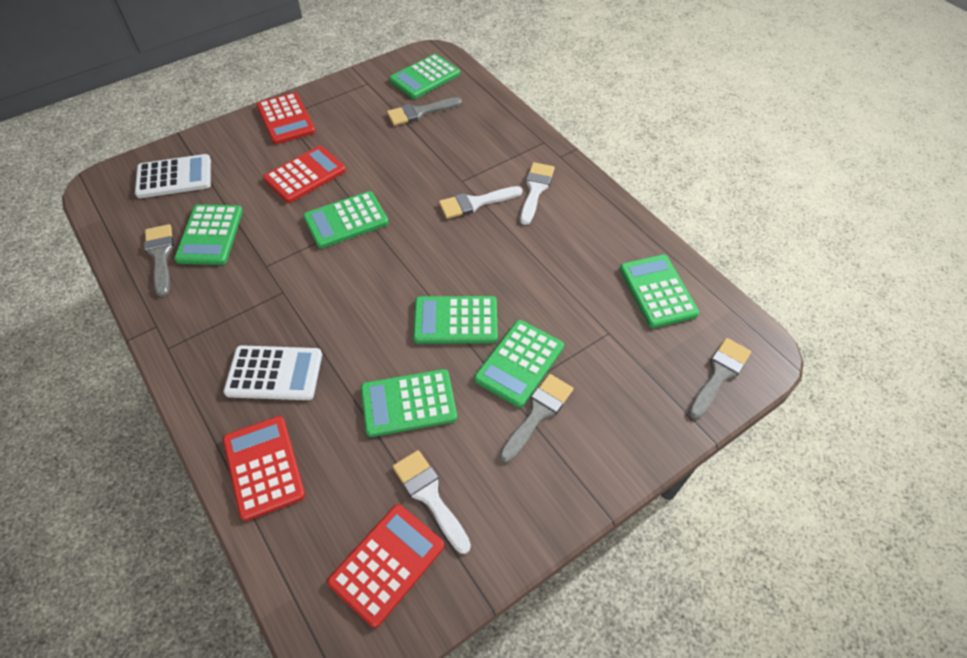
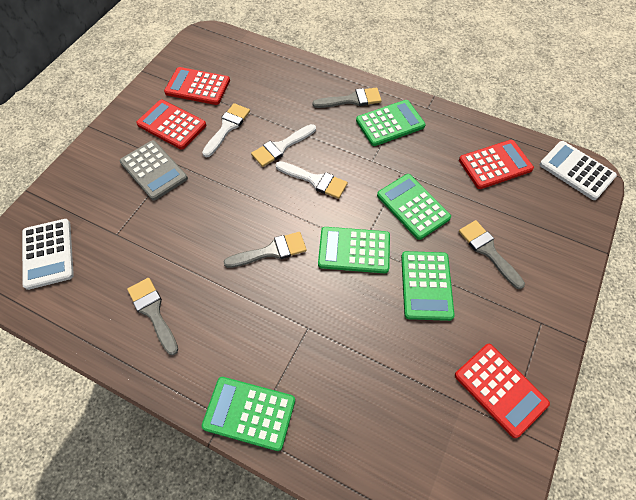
green calculator: [174,204,243,265] [303,191,389,248] [361,369,457,437] [389,54,460,99] [413,296,498,344] [474,320,564,408] [620,254,699,328] = 7 -> [202,377,295,451] [318,227,390,273] [356,100,426,146] [377,174,451,240] [401,251,455,321] = 5
grey calculator: none = 0 -> [120,140,188,201] = 1

